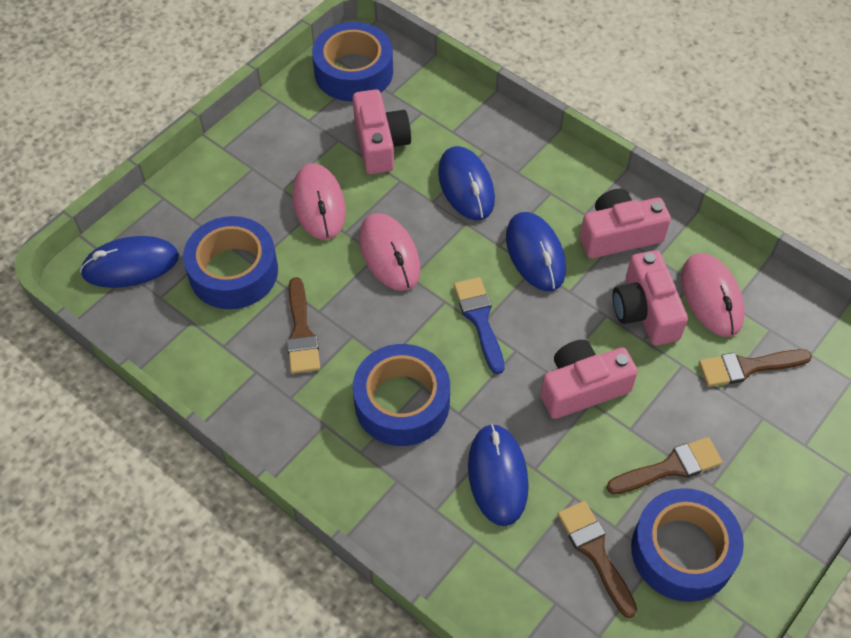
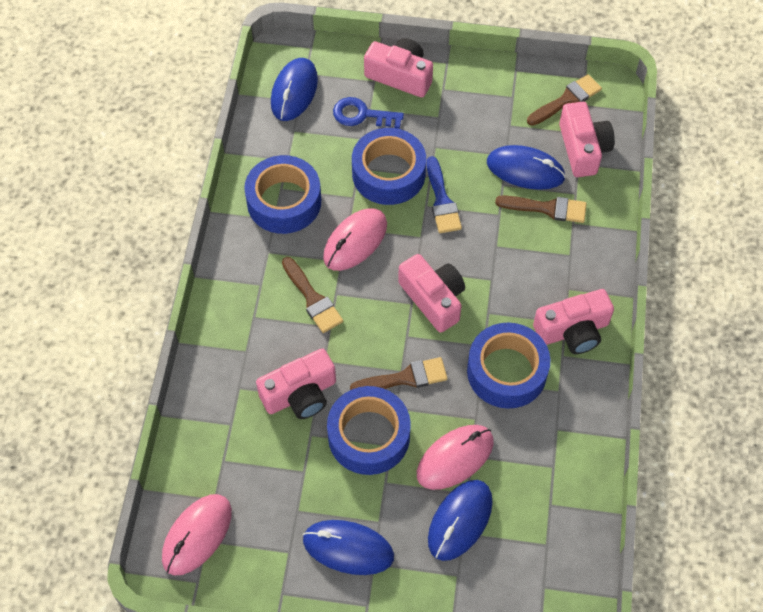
blue key: none = 0 -> [333,97,404,129] = 1
pink camera: [353,89,411,174] [541,340,638,419] [580,189,671,258] [613,250,688,345] = 4 -> [256,349,336,419] [364,38,433,97] [398,254,465,333] [533,289,614,354] [559,102,615,177] = 5

